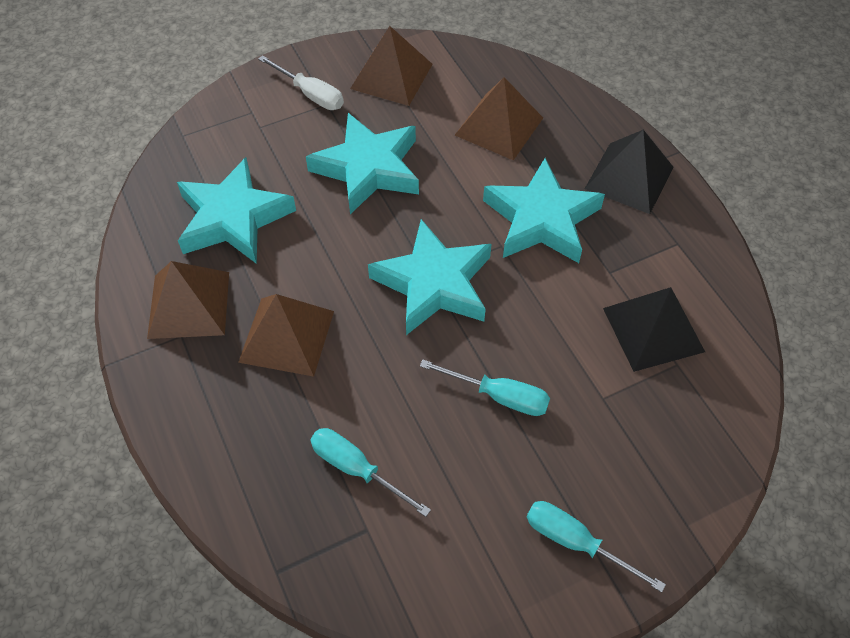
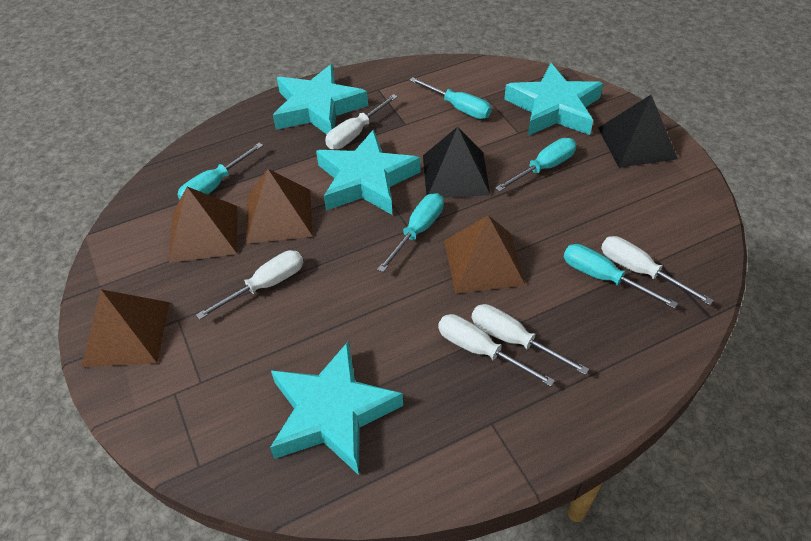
turquoise screwdriver: [310,428,431,517] [420,360,550,416] [527,501,666,592] = 3 -> [177,143,263,200] [377,193,444,272] [409,77,492,119] [495,138,576,192] [564,244,678,309] = 5
white screwdriver: [258,55,344,110] = 1 -> [196,250,303,320] [325,94,398,149] [438,314,555,387] [472,304,589,375] [601,236,714,305] = 5

